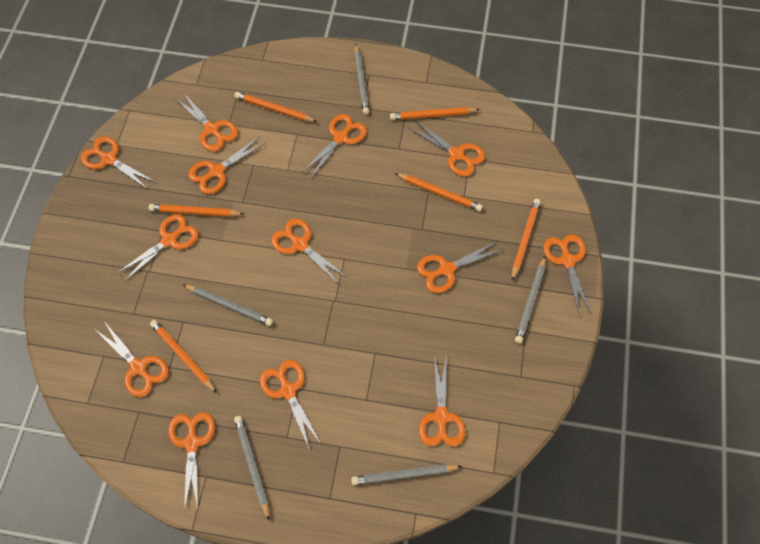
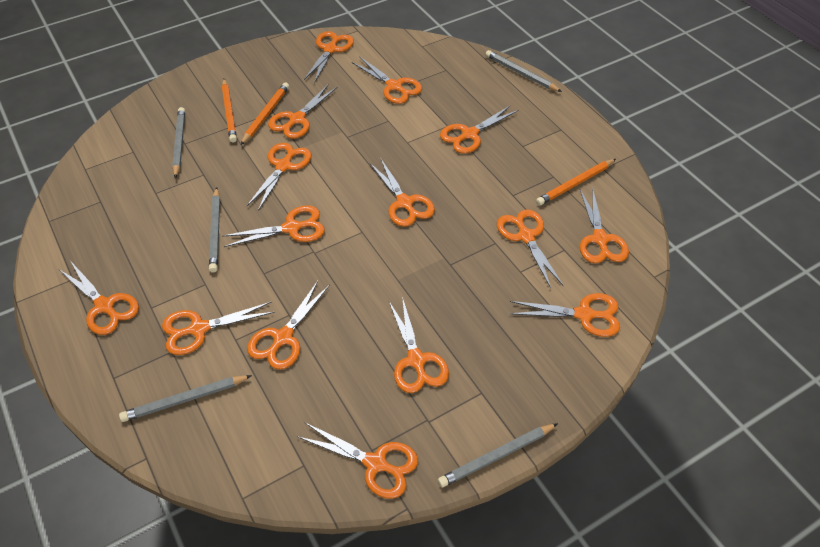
orange pencil: [149,204,244,217] [150,320,217,393] [234,92,317,122] [390,107,480,120] [395,173,483,211] [512,199,541,281] = 6 -> [222,79,237,143] [241,82,289,145] [536,159,616,206] = 3
orange scissors: [81,136,155,189] [96,321,169,397] [117,214,199,282] [168,412,215,512] [176,92,238,151] [188,137,266,194] [260,360,321,450] [271,219,347,283] [303,114,367,178] [409,121,485,176] [417,241,504,293] [419,355,465,446] [543,234,591,314] = 13 -> [60,262,139,335] [162,302,275,355] [222,205,325,247] [247,143,311,211] [247,281,330,370] [268,84,337,139] [297,423,418,499] [304,31,354,83] [352,57,422,104] [370,159,435,227] [389,297,449,393] [440,105,519,154] [497,210,564,288] [510,293,620,337] [580,187,629,263] = 15

